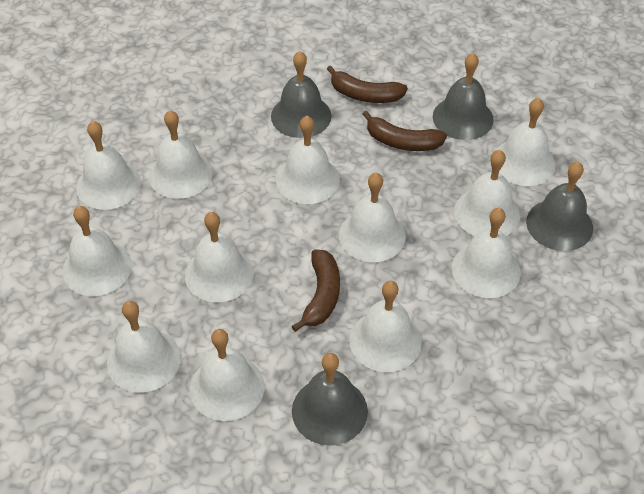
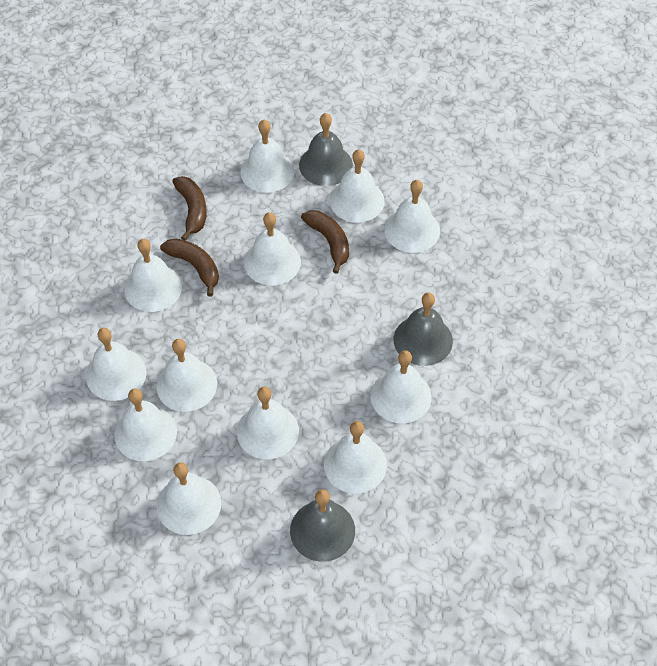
grey bell: [271,51,332,138] [292,353,368,446] [433,53,494,140] [526,162,593,251] = 4 -> [290,489,355,562] [299,113,353,186] [394,293,453,366] = 3

